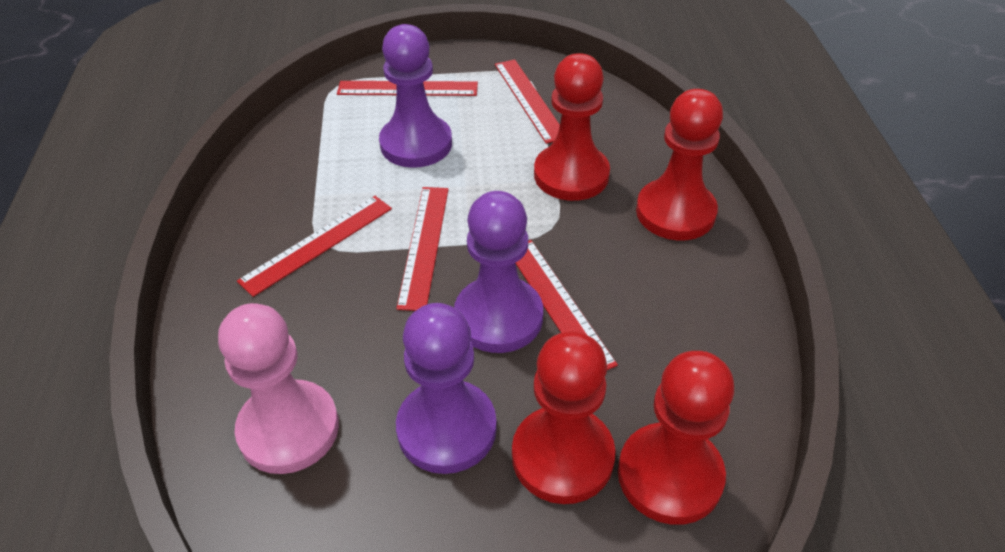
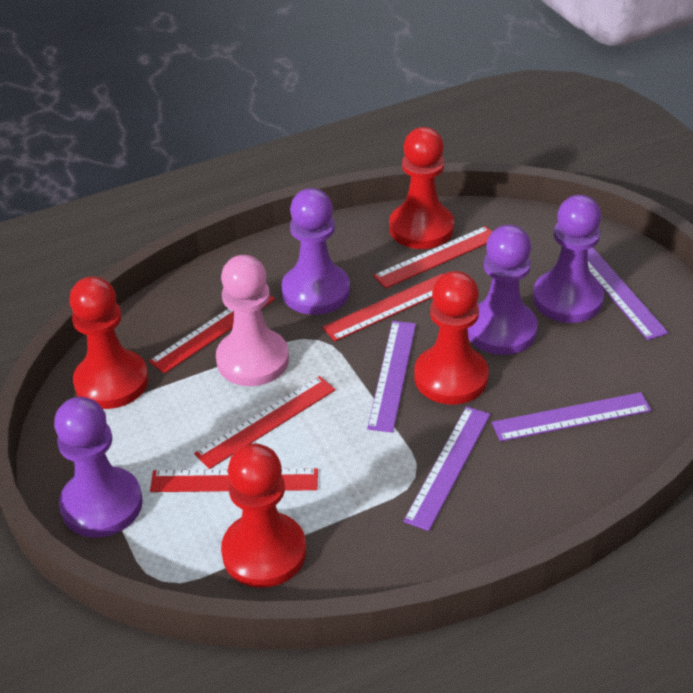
purple pawn: [379,24,452,168] [396,303,497,474] [454,191,543,353] = 3 -> [54,397,143,537] [281,188,350,315] [468,225,538,355] [533,195,604,323] = 4
purple ruler: none = 0 -> [367,321,416,433] [403,406,490,531] [492,392,652,442] [588,247,669,340] = 4

